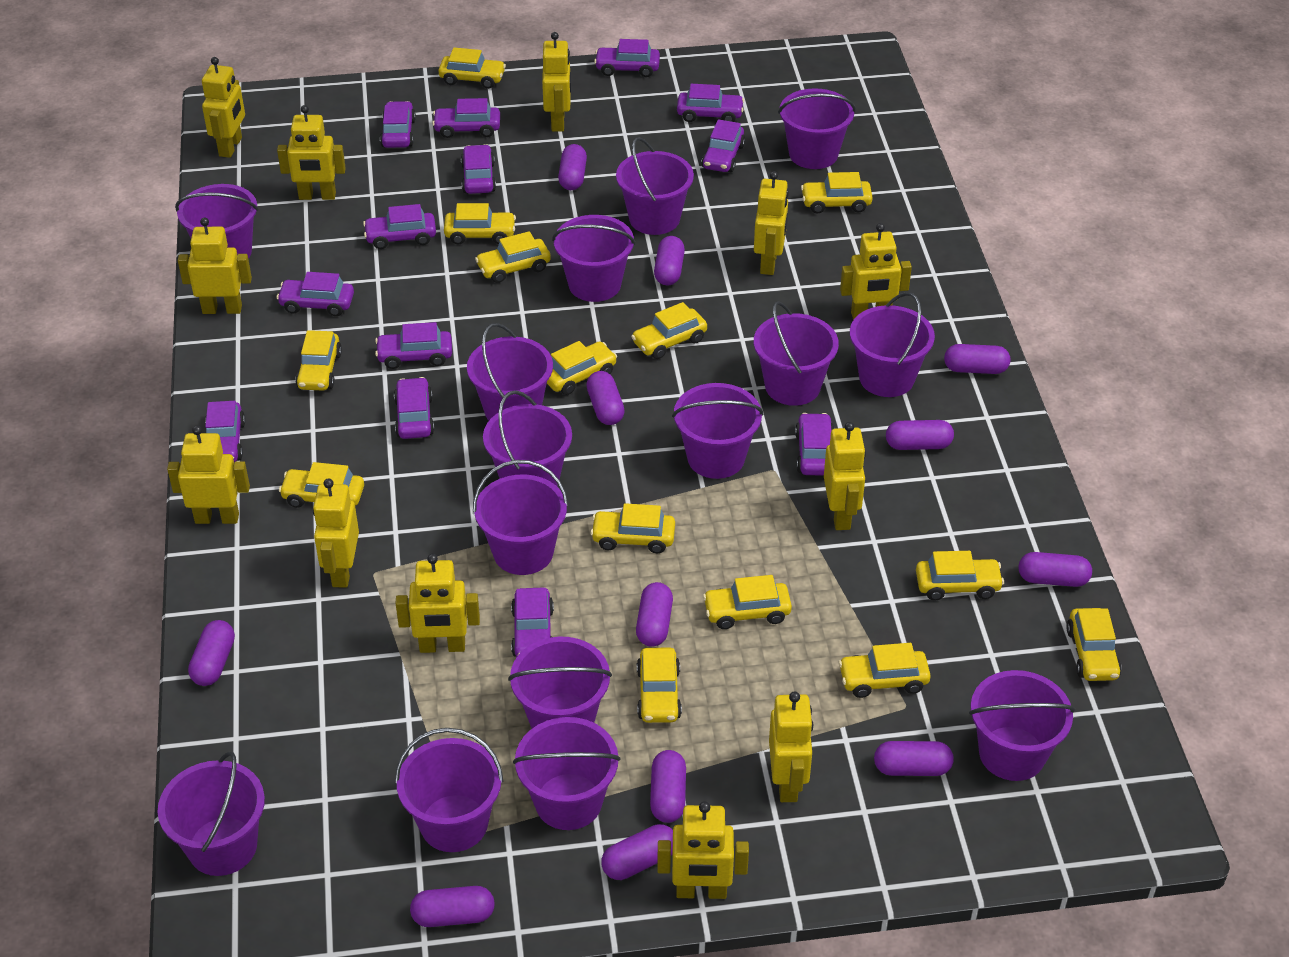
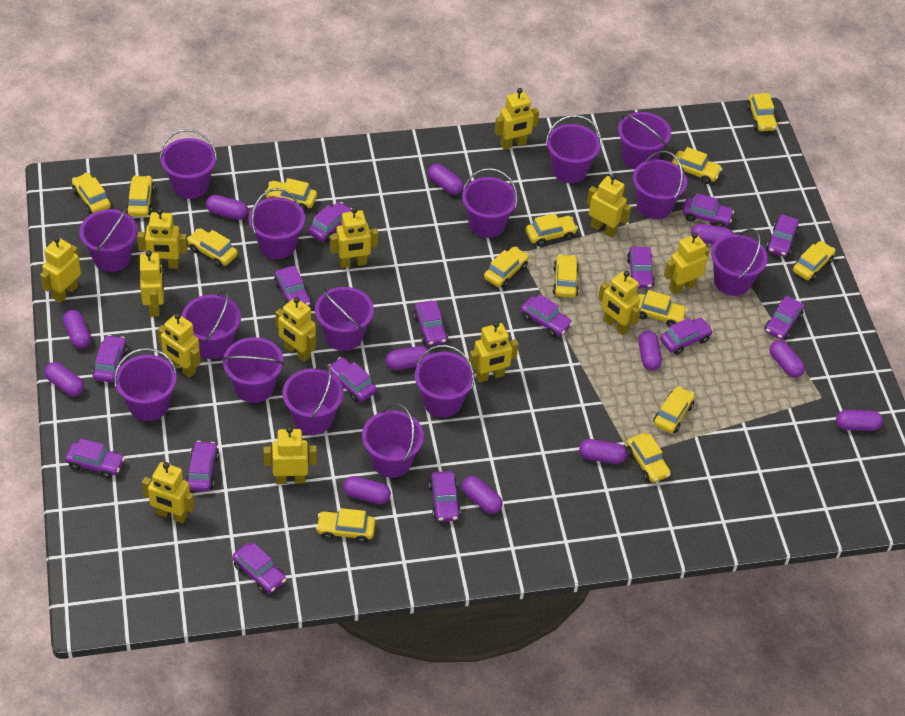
purple car: [205,401,246,462] [277,272,354,316] [363,204,436,249] [375,322,452,369] [380,101,416,148] [394,377,434,439] [432,98,500,138] [461,144,496,194] [511,588,554,657] [594,39,660,77] [677,84,744,122] [701,119,745,172] [795,413,834,476] = 13 -> [65,439,125,479] [92,335,128,382] [186,441,219,492] [232,543,286,593] [274,266,311,306] [308,202,352,242] [329,357,377,402] [413,301,448,346] [429,471,461,522] [521,294,573,337] [627,247,655,289] [660,318,713,355] [682,193,734,227] [764,296,804,340] [766,214,799,257] = 15
yellow robot: [167,426,250,524] [178,217,252,314] [202,57,245,158] [277,105,346,200] [313,478,359,588] [395,554,480,653] [542,32,571,132] [657,801,749,899] [754,171,789,275] [769,691,813,802] [824,422,866,530] [840,223,912,320] = 12 -> [40,236,81,303] [137,208,188,269] [140,250,164,317] [142,462,195,523] [158,313,200,378] [264,426,317,484] [275,297,316,362] [330,207,378,268] [469,321,519,382] [495,88,539,150] [587,174,631,238] [598,271,641,335] [664,232,710,294] = 13

